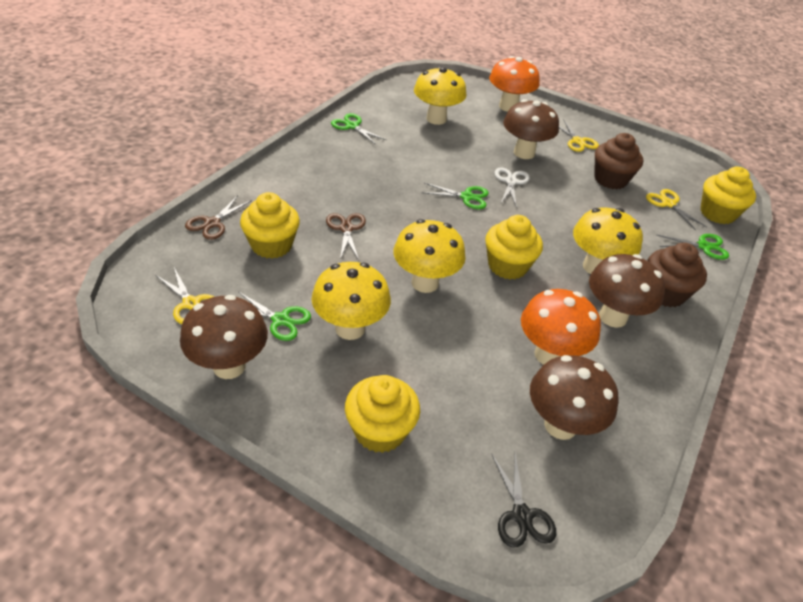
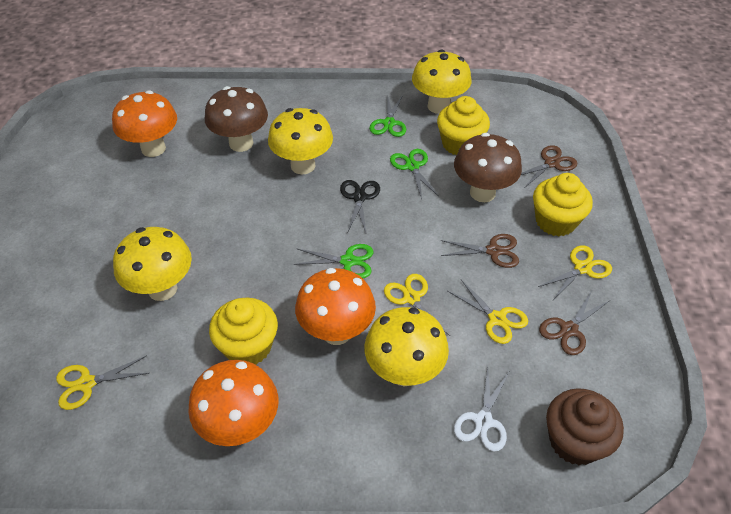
brown cupcake: [594,133,643,189] [647,243,707,307] = 2 -> [546,388,624,465] = 1
brown mushroom: [180,295,268,379] [503,99,559,159] [530,355,619,440] [589,254,665,328] = 4 -> [205,86,268,152] [454,133,522,202] = 2
brown scissors: [185,195,252,240] [326,213,366,260] = 2 -> [440,234,519,268] [521,145,577,187] [539,291,609,355] = 3
green scissors: [239,292,311,341] [331,113,386,145] [421,183,489,209] [656,234,729,260] = 4 -> [294,244,374,278] [369,95,406,137] [390,149,438,199] = 3
orange mushroom: [489,56,540,112] [521,289,601,365] = 2 -> [112,90,177,157] [188,360,278,446] [295,268,376,345] = 3
yellow cupcake: [240,192,300,259] [345,375,420,453] [485,215,543,279] [700,166,756,224] = 4 -> [209,298,278,365] [437,96,490,155] [533,173,593,236] = 3
yellow scissors: [155,268,214,324] [559,119,599,152] [646,189,707,231] = 3 -> [56,355,149,410] [384,274,450,336] [447,280,528,344] [538,245,612,300] = 4

